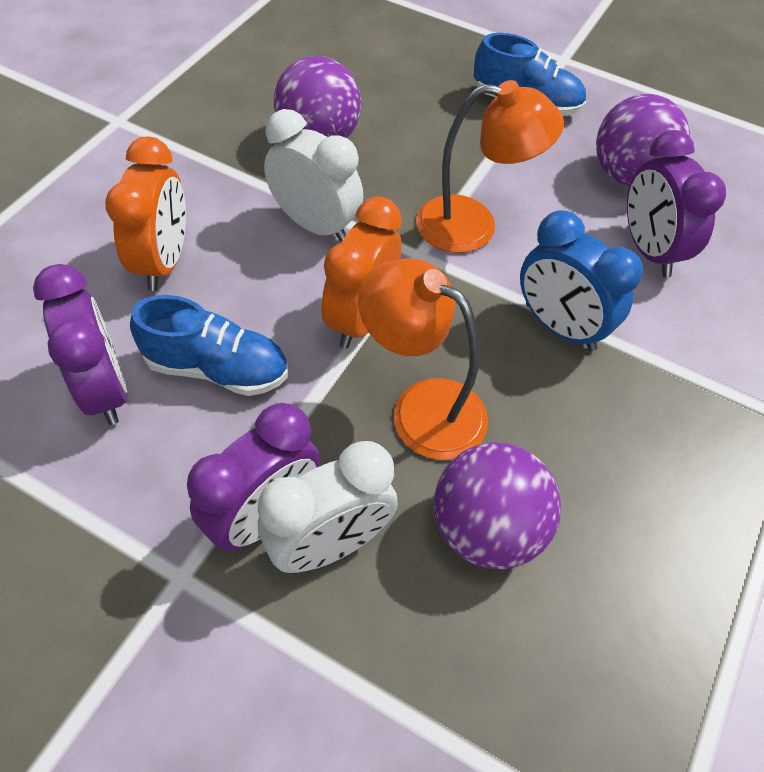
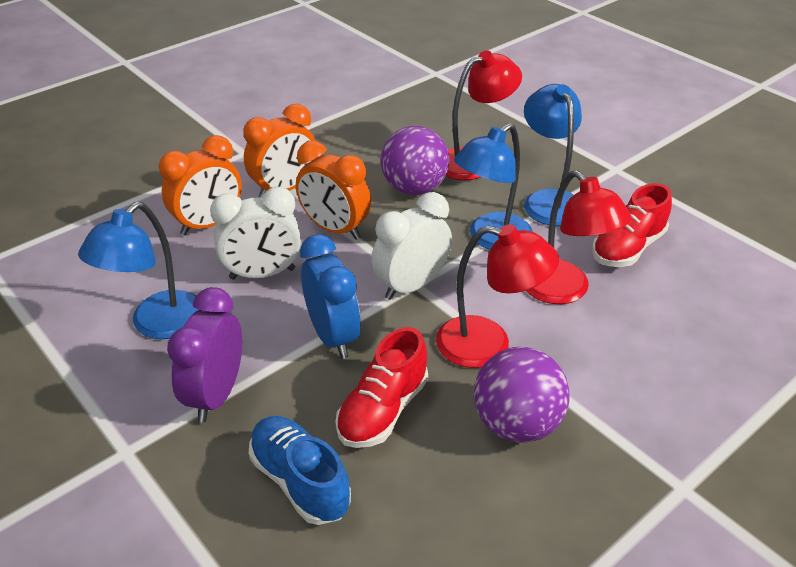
blue lamp: none = 0 -> [78,202,199,339] [454,123,533,250] [524,84,582,226] = 3
blue shoe: [130,295,288,396] [474,33,586,116] = 2 -> [249,416,351,525] = 1
orange clock: [105,136,186,291] [321,196,402,349] = 2 -> [159,135,242,235] [243,104,315,198] [296,141,371,240] = 3
orange lamp: [358,259,488,460] [416,80,564,253] = 2 -> none = 0
purple ball: [274,56,361,138] [434,442,561,569] [596,94,690,186] = 3 -> [381,126,449,195] [474,347,570,443] = 2
purple clock: [33,264,127,425] [187,403,321,551] [627,130,726,277] = 3 -> [167,287,242,422] = 1
red lamp: none = 0 -> [436,224,559,368] [446,51,522,180] [526,170,632,304] = 3
red shoe: none = 0 -> [335,327,428,448] [592,183,672,267] = 2

